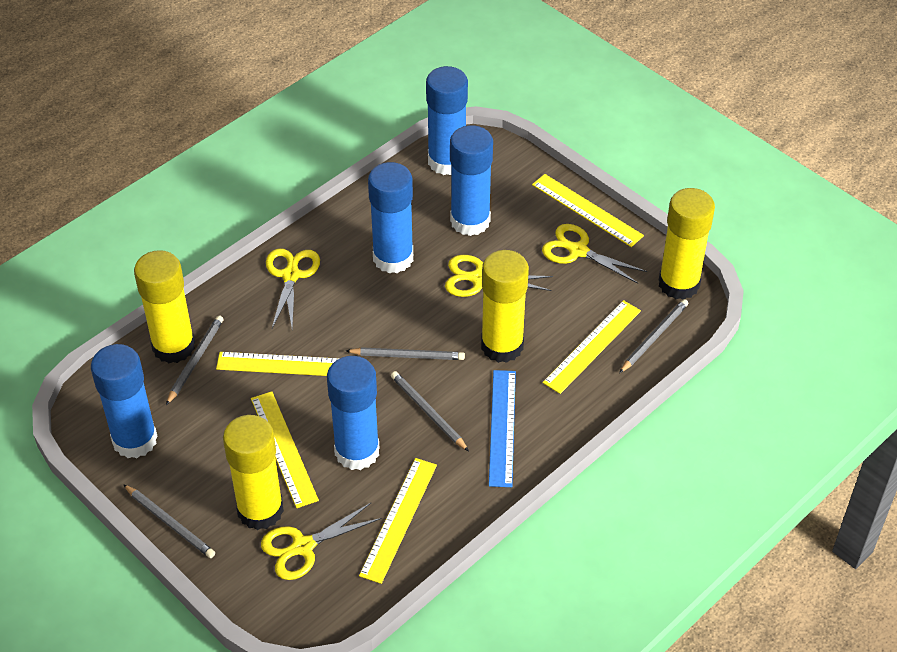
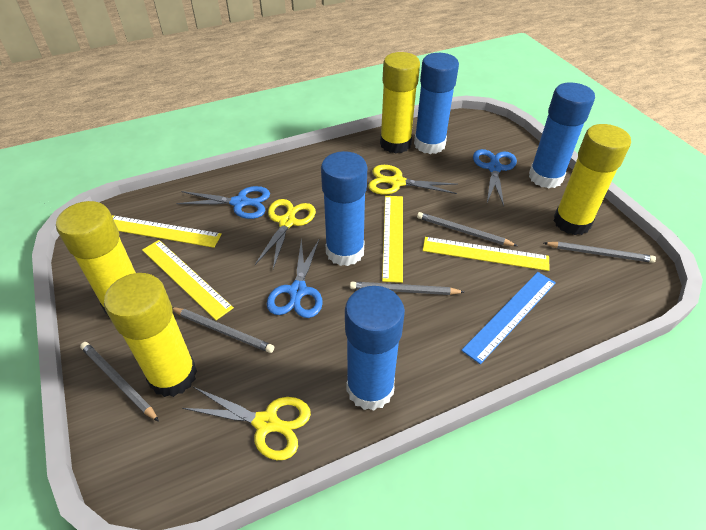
blue glue stick: [91,344,158,458] [327,356,379,470] [368,162,413,273] [426,66,468,175] [450,125,493,236] = 5 -> [321,151,367,266] [345,286,405,411] [414,53,459,154] [529,82,595,188] = 4
blue scissors: none = 0 -> [176,186,270,219] [267,239,323,318] [473,149,517,206] = 3
yellow ruler: [216,352,340,376] [251,391,319,508] [359,458,437,584] [532,174,644,247] [543,300,641,394] = 5 -> [112,215,222,248] [142,240,234,320] [382,196,403,283] [423,237,550,271] = 4
yellow scissors: [261,503,382,580] [266,248,320,328] [445,255,553,297] [542,224,647,284] = 4 -> [182,387,311,460] [255,199,316,269] [368,165,458,194] = 3

